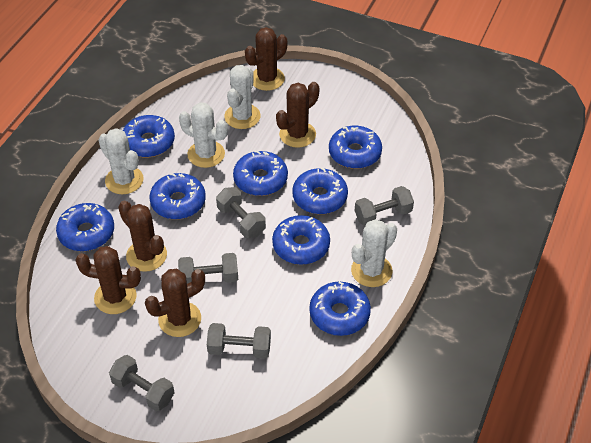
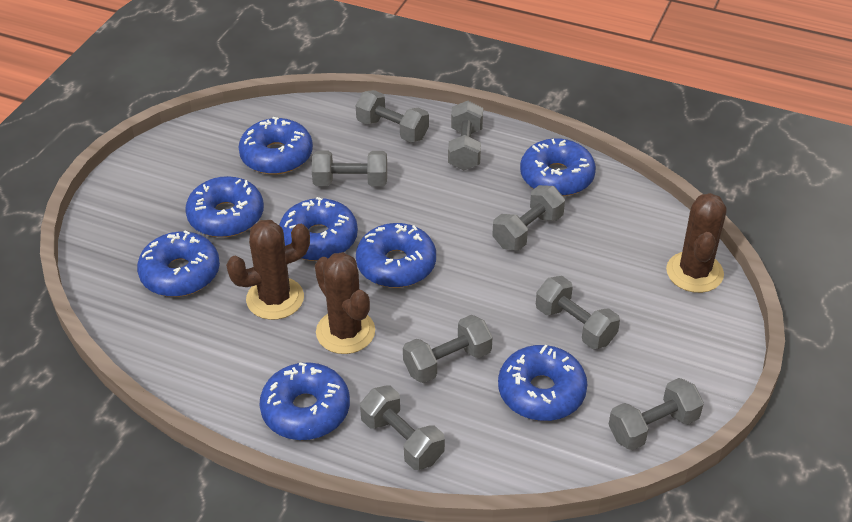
brown cactus: [76,246,141,314] [118,201,167,272] [145,269,205,337] [245,27,287,91] [276,82,319,148] = 5 -> [226,220,310,320] [315,252,375,354] [666,193,727,293] = 3
grey dumbbell: [109,355,175,411] [178,253,238,284] [207,323,271,359] [216,187,266,238] [355,186,414,226] = 5 -> [312,151,387,187] [356,90,429,142] [360,385,445,470] [403,315,492,383] [448,101,483,170] [492,185,565,251] [536,276,620,349] [609,378,704,450] = 8
white cactus: [98,128,143,194] [179,102,228,168] [224,65,261,129] [351,219,397,287] = 4 -> none = 0

